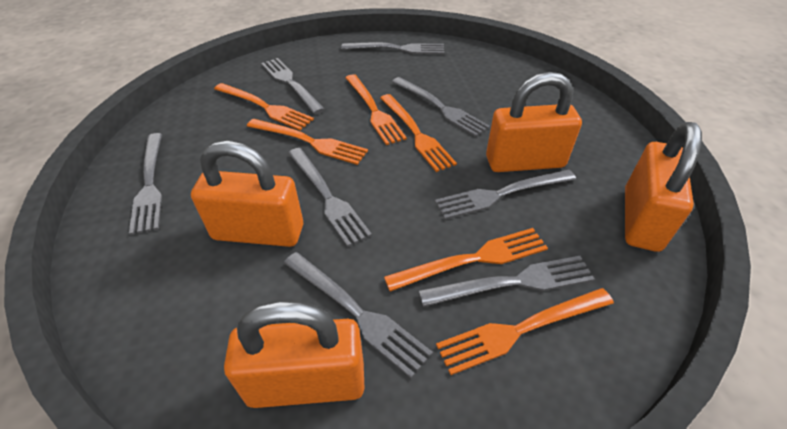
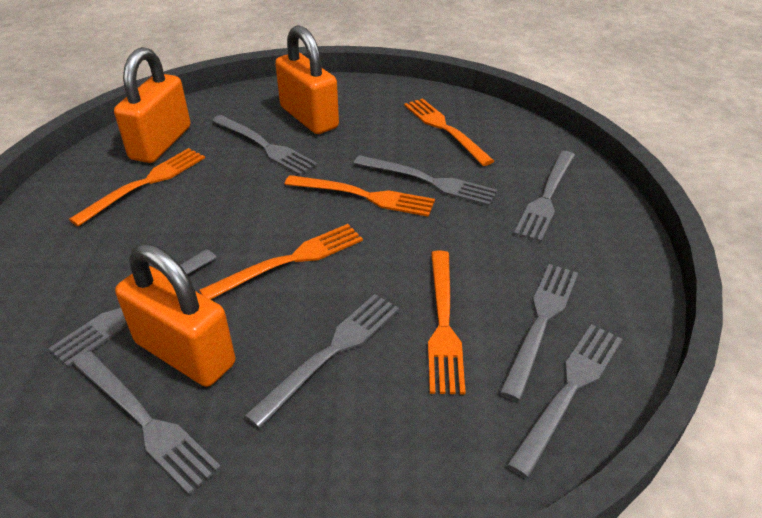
orange fork: [214,83,314,130] [247,119,368,165] [346,74,407,145] [380,94,457,172] [384,228,548,291] [436,288,614,375] = 6 -> [69,148,205,227] [199,224,363,300] [285,175,435,217] [404,98,494,166] [428,251,466,394] = 5
orange padlock: [191,141,303,247] [224,301,364,408] [486,72,582,172] [625,122,702,252] = 4 -> [114,47,191,163] [115,243,235,387] [275,25,339,134] = 3

